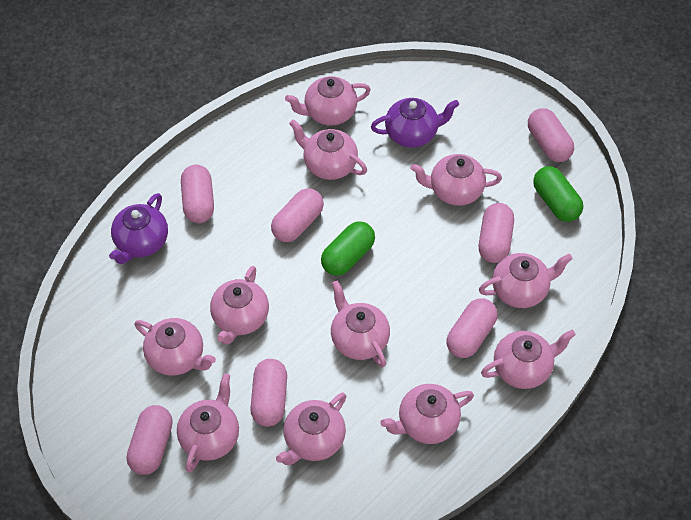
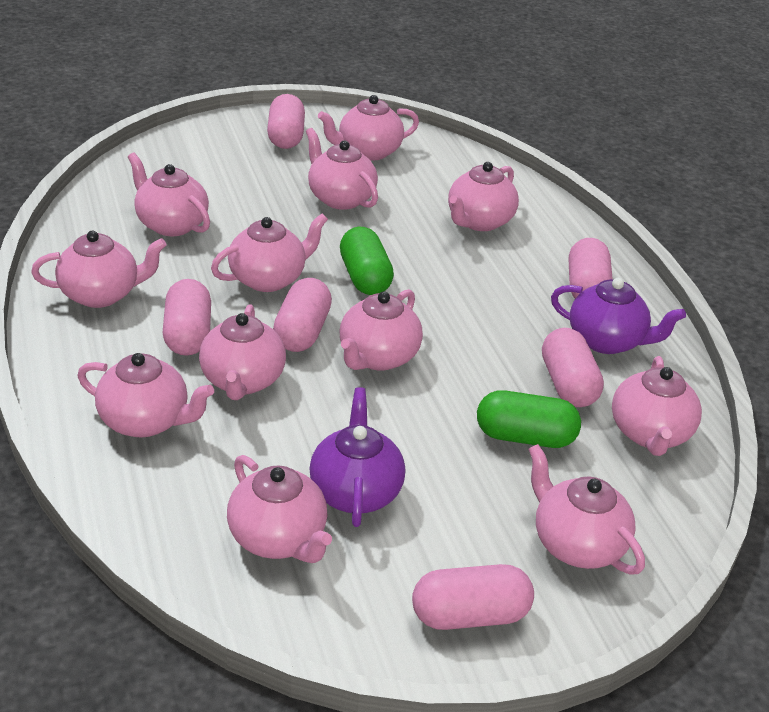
pink capsule: [127,405,173,475] [181,165,214,223] [250,359,287,427] [271,188,324,242] [446,298,498,358] [479,203,514,263] [528,108,574,162] = 7 -> [163,279,211,356] [267,94,305,149] [273,278,332,352] [412,564,534,630] [542,328,604,407] [569,238,613,298] = 6
pink teapot: [135,318,216,376] [177,373,239,473] [210,266,269,345] [276,393,346,465] [285,76,371,126] [289,119,367,180] [331,281,390,367] [380,384,474,444] [411,154,502,206] [479,253,573,308] [481,330,576,389] = 11 -> [31,231,167,308] [77,353,214,438] [128,152,210,236] [199,304,286,400] [211,213,328,292] [227,455,332,563] [306,128,378,210] [318,95,419,161] [340,289,423,371] [448,162,519,231] [528,444,645,575] [612,356,702,456] = 12

